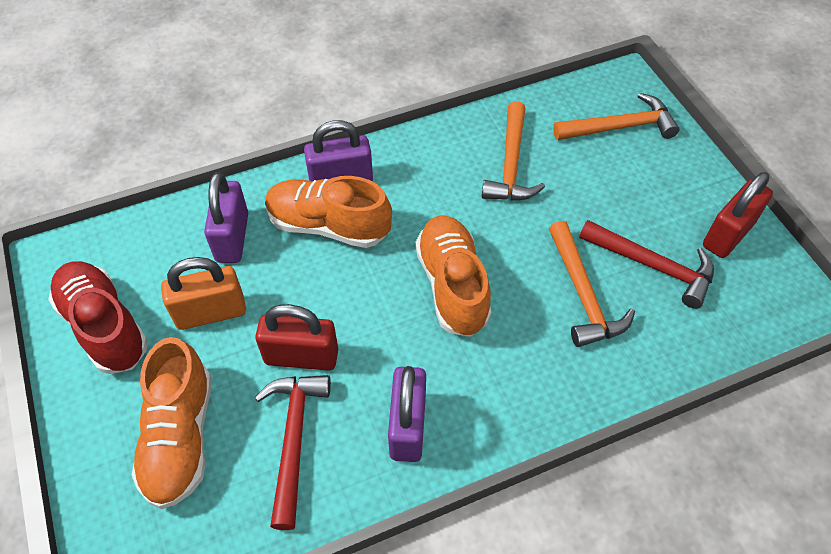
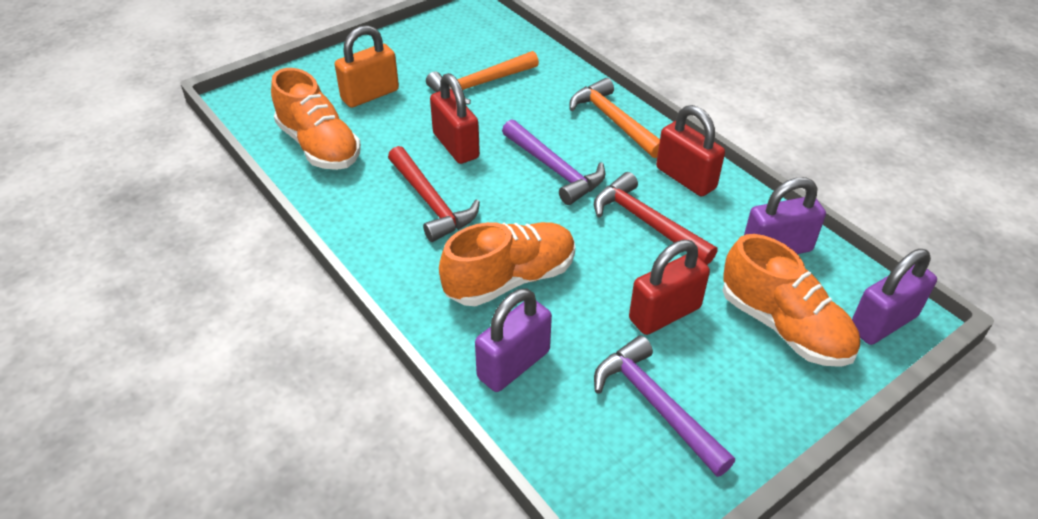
orange hammer: [482,101,545,201] [549,221,635,347] [553,93,680,140] = 3 -> [426,51,539,105] [570,78,660,158] = 2
purple hammer: none = 0 -> [502,119,605,205] [594,335,735,477] = 2
red padlock: [255,304,338,371] [703,172,773,258] = 2 -> [430,73,480,164] [629,240,710,335] [656,105,725,197] = 3
red shoe: [48,261,148,374] = 1 -> none = 0

